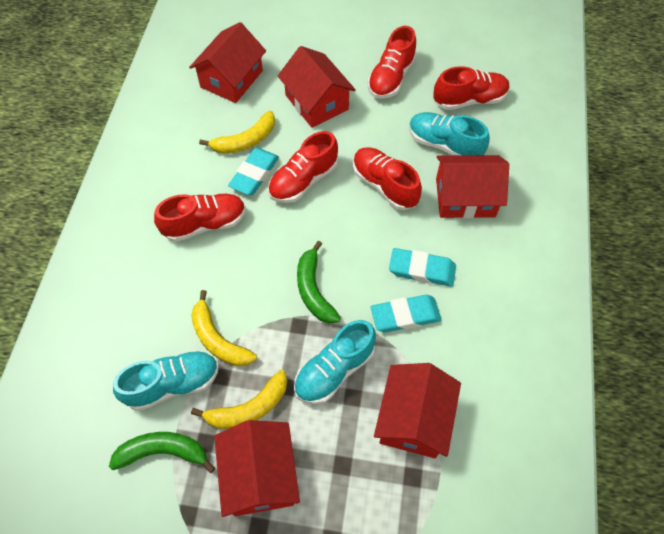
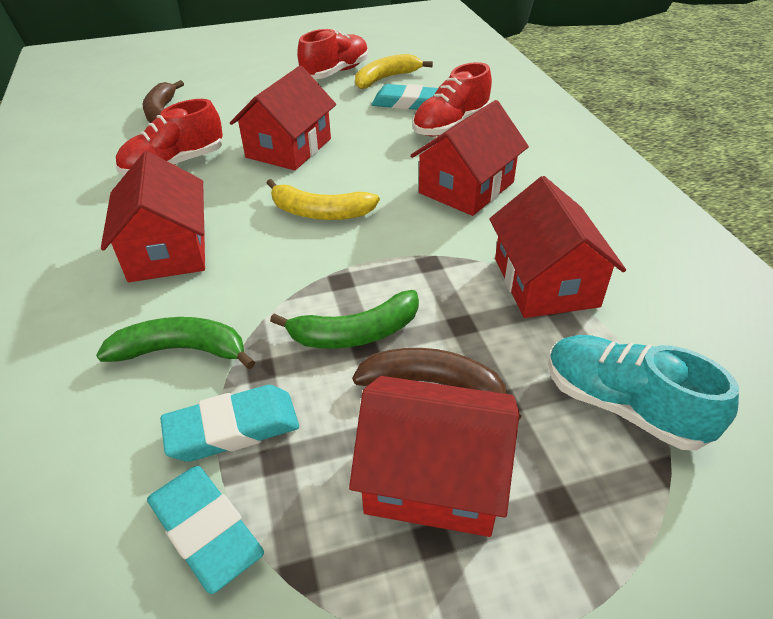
brown banana: none = 0 -> [143,80,184,123] [352,348,522,420] = 2
red shoe: [154,194,246,242] [268,131,338,203] [353,147,422,210] [368,26,416,99] [433,66,510,110] = 5 -> [116,99,223,175] [297,29,368,79] [413,62,492,137] = 3
turquoise shoe: [113,350,219,411] [294,320,376,404] [409,112,490,155] = 3 -> [548,335,739,450] = 1
yellow banana: [191,290,257,366] [191,370,287,429] [199,111,275,154] = 3 -> [266,179,380,220] [355,54,433,89] = 2

